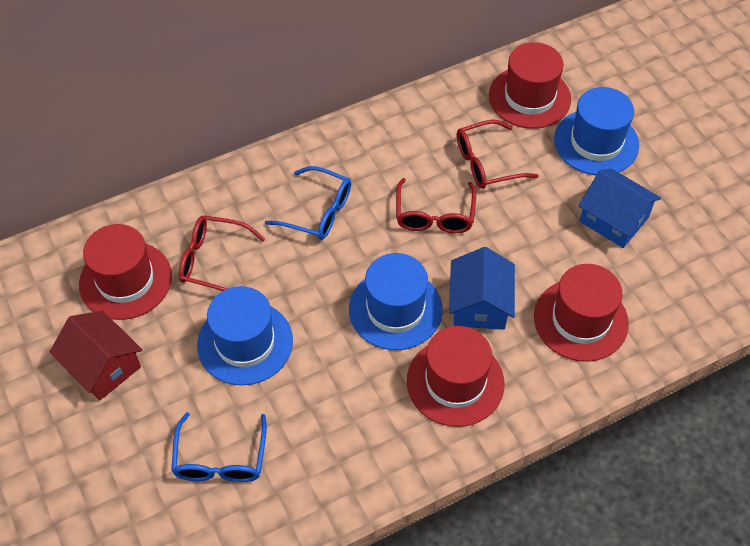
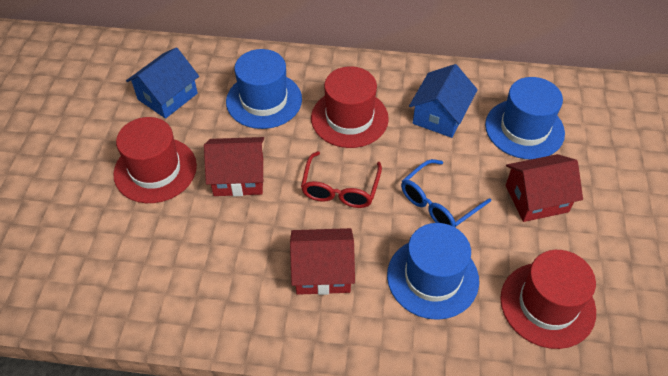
blue glasses: [171,412,267,482] [265,166,351,240] = 2 -> [401,159,491,227] = 1
red glasses: [179,216,265,291] [396,178,476,233] [457,120,539,189] = 3 -> [301,151,382,208] = 1
red hat: [79,224,172,320] [407,326,504,427] [489,42,571,129] [534,264,629,362] = 4 -> [113,117,197,203] [311,66,389,148] [500,250,596,349] = 3
red house: [50,311,143,401] = 1 -> [204,137,264,196] [290,228,355,295] [506,154,583,222] = 3

